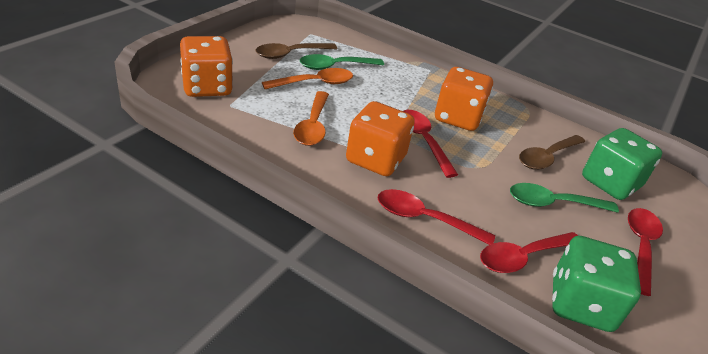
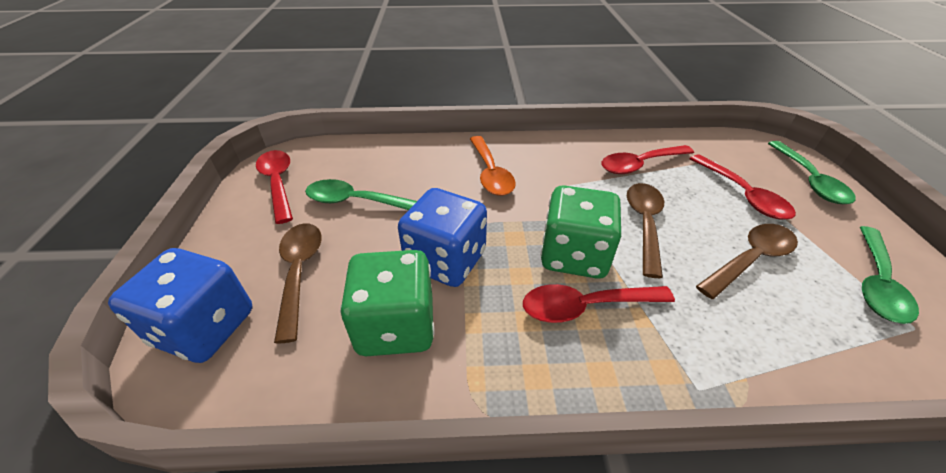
blue dice: none = 0 -> [108,248,252,363] [398,188,487,287] = 2
brown spoon: [255,43,338,59] [519,135,585,170] = 2 -> [274,223,322,344] [627,183,664,278] [696,224,798,299] = 3
green spoon: [300,54,384,70] [510,183,619,212] = 2 -> [305,179,417,210] [768,141,856,204] [860,226,919,324] = 3
orange dice: [180,36,233,97] [346,101,415,176] [435,67,493,131] = 3 -> none = 0
orange spoon: [262,68,353,89] [293,91,329,146] = 2 -> [470,136,516,196] = 1

